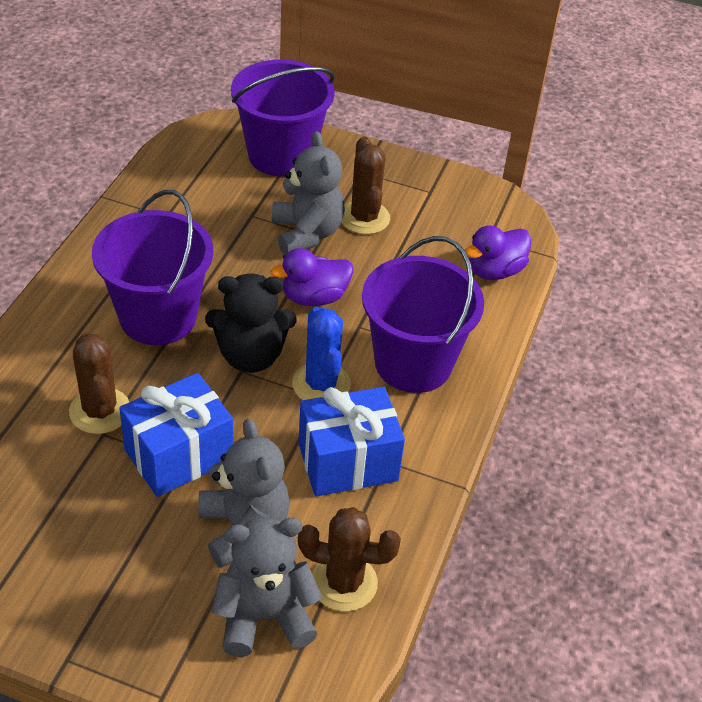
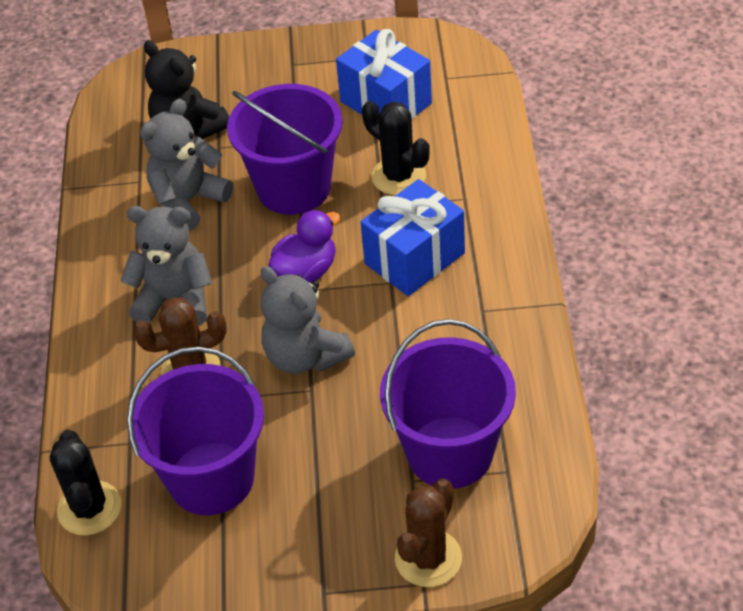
black cactus: none = 0 -> [50,430,121,536] [362,101,430,195] = 2
blue cactus: [292,307,351,400] = 1 -> none = 0
brown cactus: [69,332,129,434] [298,507,401,612] [342,136,390,234] = 3 -> [133,298,227,375] [395,478,462,587] = 2
purple duck: [270,248,353,306] [465,225,531,280] = 2 -> [268,210,340,283] = 1

